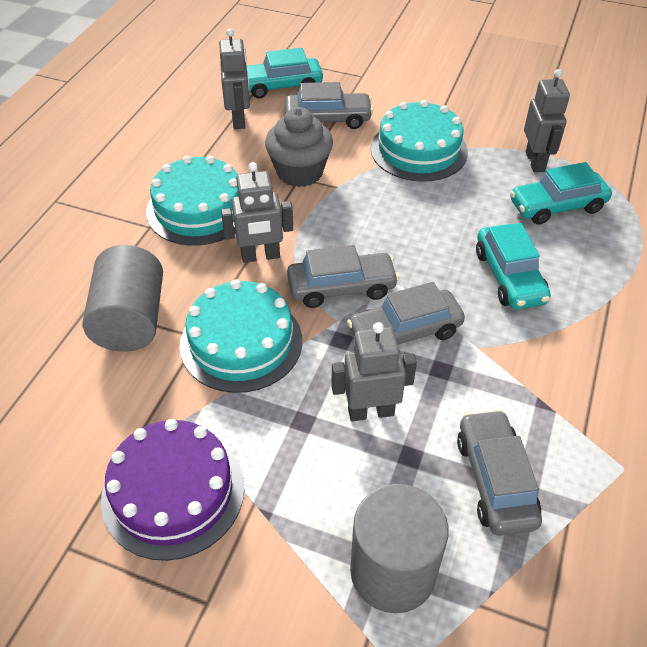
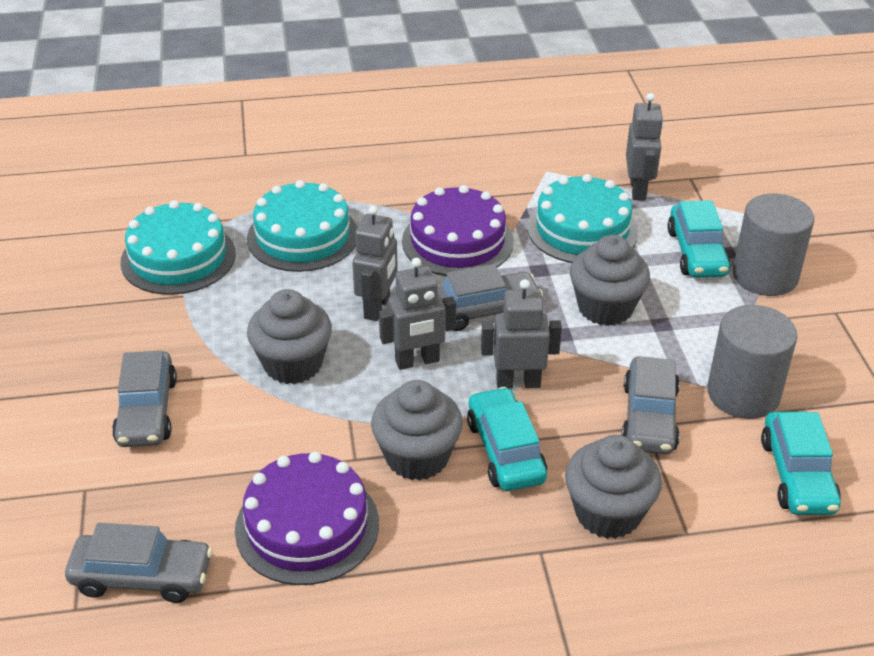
grey cupcake: [265,107,333,187] = 1 -> [247,289,332,384] [371,380,463,481] [565,435,662,539] [570,235,650,326] = 4
purple cake: [101,419,245,561] = 1 -> [235,452,379,585] [402,185,514,276] = 2

